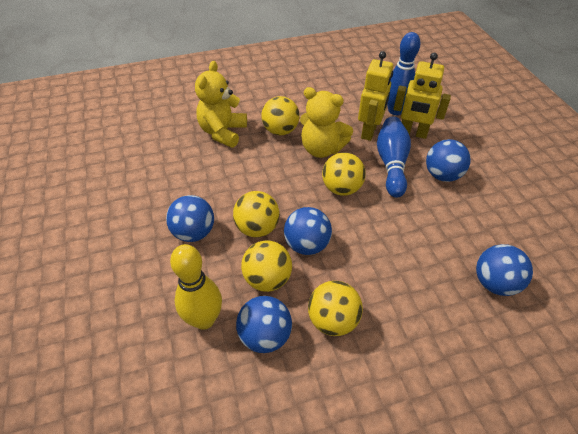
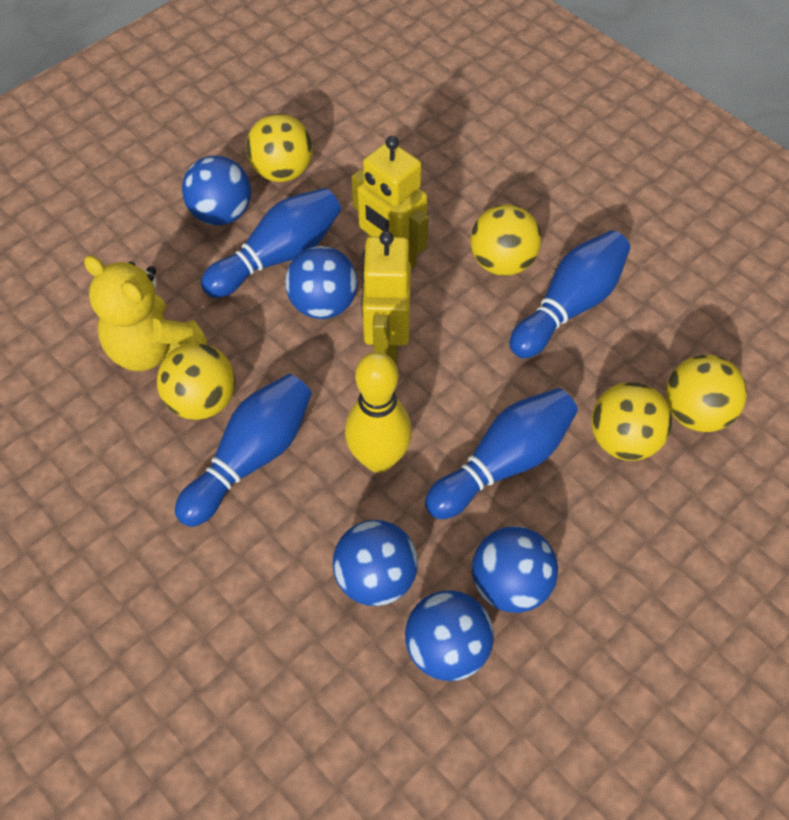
blue bowling pin: [377,117,411,198] [387,32,421,115] = 2 -> [175,374,312,527] [201,188,341,298] [425,388,578,519] [509,230,630,358] = 4
yellow teddy bear: [195,61,247,148] [300,87,353,158] = 2 -> [84,255,207,371] = 1

